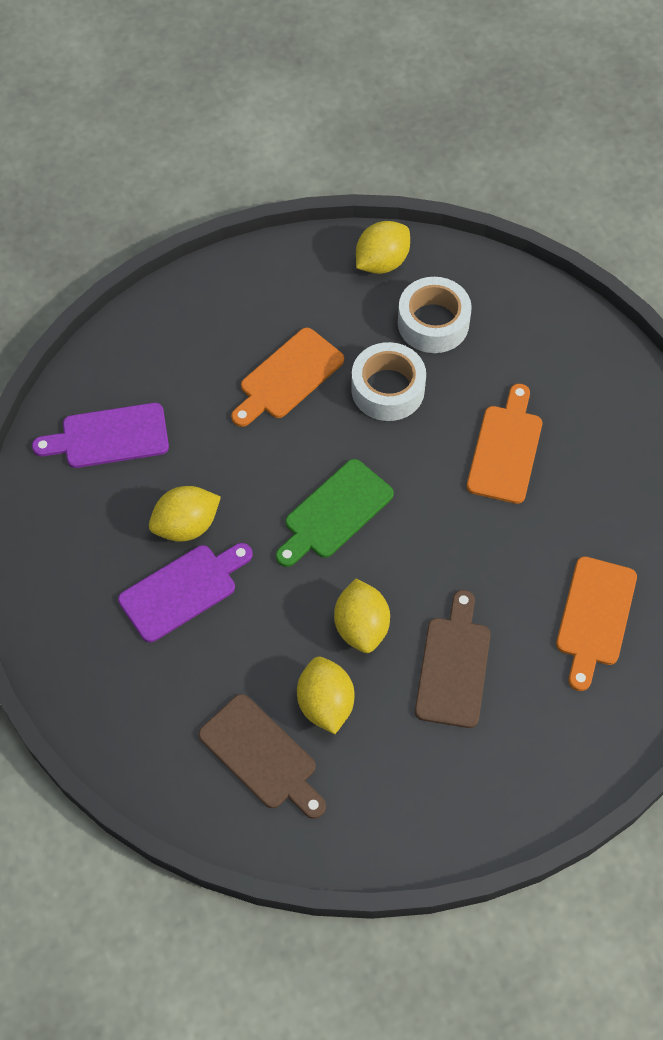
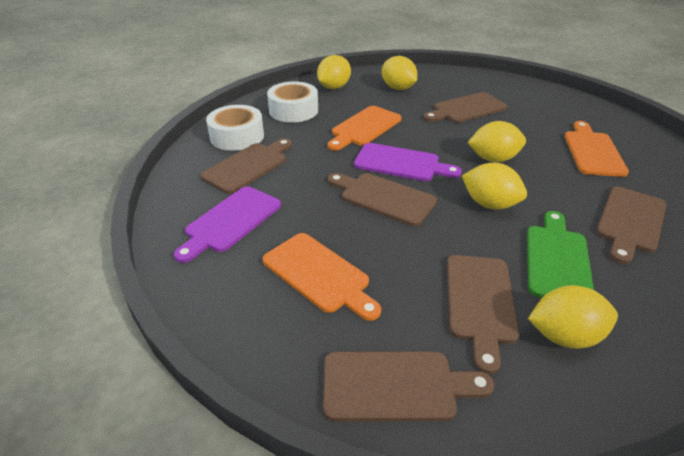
brown cutting board: [199,694,326,819] [415,590,491,728] = 2 -> [201,138,292,194] [323,351,494,421] [328,173,437,226] [423,92,507,123] [447,255,519,374] [596,187,667,264] = 6
yellow lemon: [149,486,221,542] [297,657,354,734] [334,579,390,653] [356,221,410,274] = 4 -> [317,55,351,89] [382,56,417,90] [462,163,527,210] [468,121,526,162] [528,285,618,349] = 5

